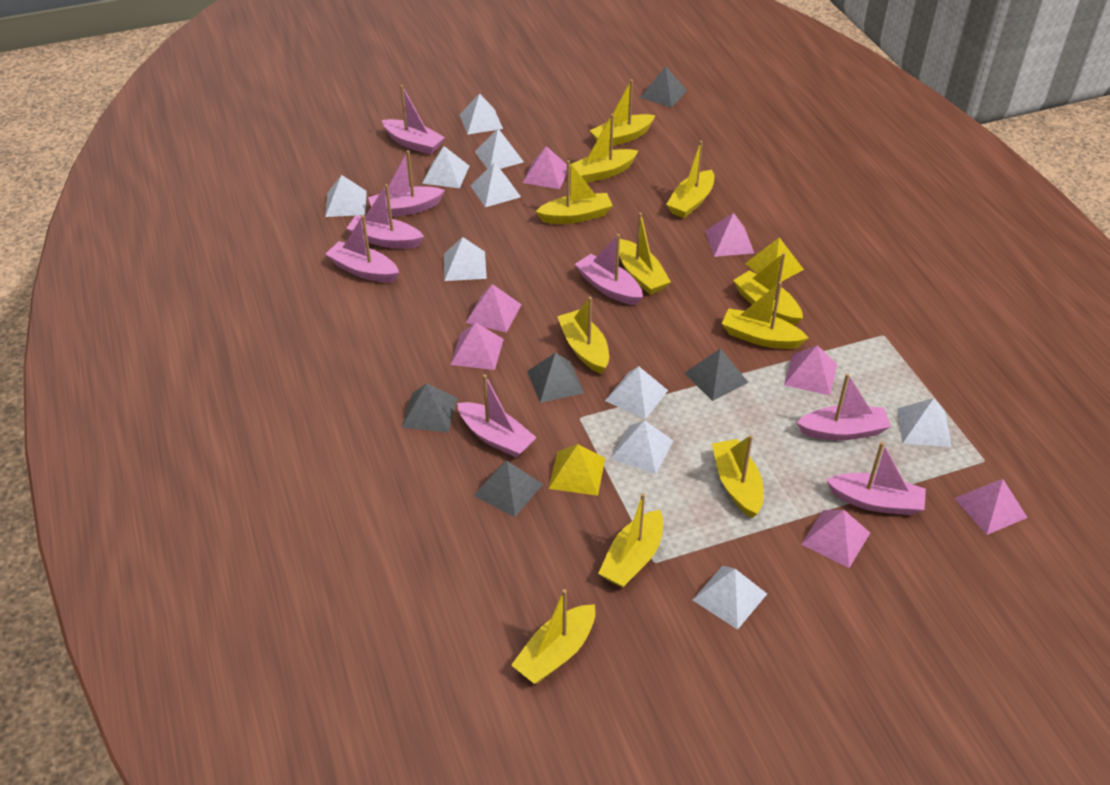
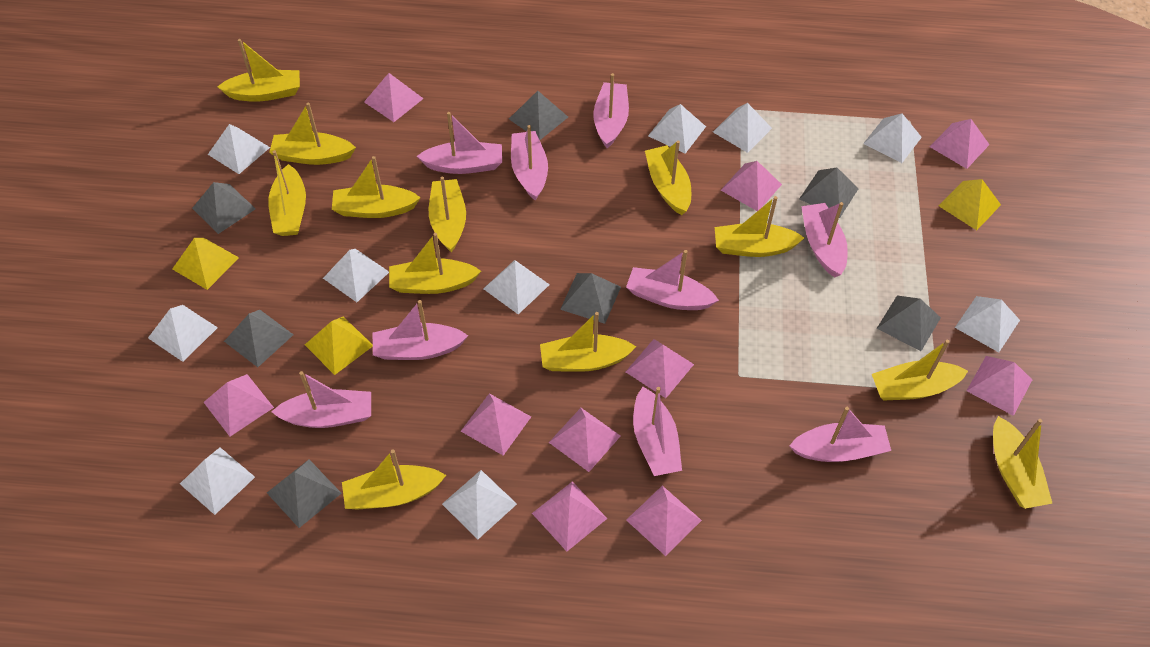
grey pyramid: [402,383,458,433] [474,461,543,517] [527,352,584,403] [640,66,687,108] [684,348,749,401] = 5 -> [192,182,256,234] [224,310,294,367] [267,459,342,528] [509,91,568,140] [560,273,621,324] [799,167,859,218] [877,296,941,351] = 7
pink boat: [326,215,399,282] [346,184,424,249] [368,150,445,217] [382,85,445,155] [457,374,537,458] [575,234,643,305] [796,373,891,441] [826,442,926,515] = 8 -> [271,371,371,428] [373,300,468,360] [417,112,502,174] [511,125,548,201] [593,73,629,148] [626,250,719,310] [633,387,682,476] [789,407,891,462] [801,202,848,277] = 9
pink pyramid: [450,322,504,370] [466,284,522,333] [523,146,567,189] [705,213,754,257] [784,345,837,396] [801,510,870,568] [954,479,1028,535] = 7 -> [204,374,274,436] [364,73,424,122] [461,393,531,455] [532,481,608,552] [549,408,621,472] [626,339,694,398] [626,486,702,556] [721,161,782,211] [930,119,990,169] [967,356,1032,416] = 10
yellow boat: [511,589,595,684] [535,160,613,224] [557,297,609,374] [570,114,638,183] [590,79,655,147] [598,493,663,588] [619,212,671,295] [666,141,715,218] [712,435,764,518] [722,282,808,349] [733,253,803,326] = 11 -> [217,39,300,102] [268,150,306,236] [269,103,356,165] [332,156,421,218] [342,449,446,510] [389,233,481,294] [429,177,466,252] [540,312,636,372] [645,141,691,215] [715,196,804,257] [872,340,968,401] [993,416,1053,509] = 12
yellow pyramid: [549,444,605,496] [745,237,804,282] = 2 -> [172,238,239,290] [305,317,373,375] [939,179,1001,230] = 3

